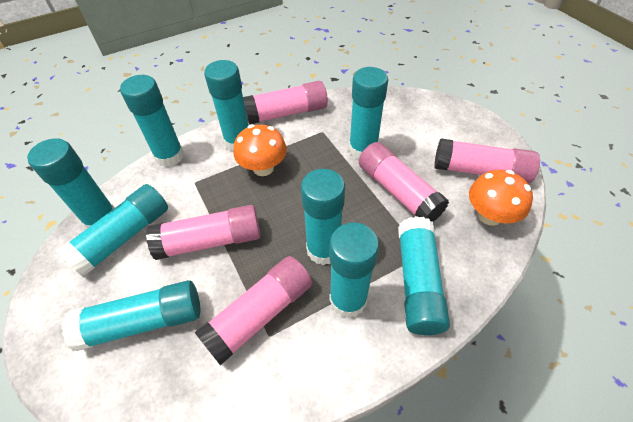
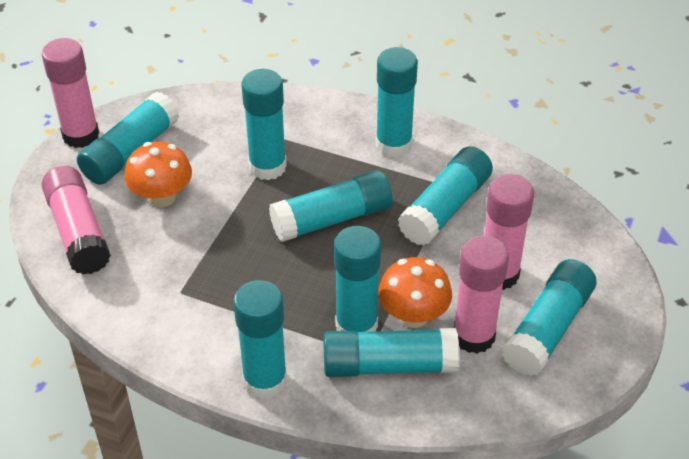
pink glue stick: [146,205,261,260] [195,256,312,366] [243,81,328,125] [359,142,449,222] [434,138,540,183] = 5 -> [42,38,99,148] [42,166,111,275] [454,236,509,354] [484,174,534,290] = 4

